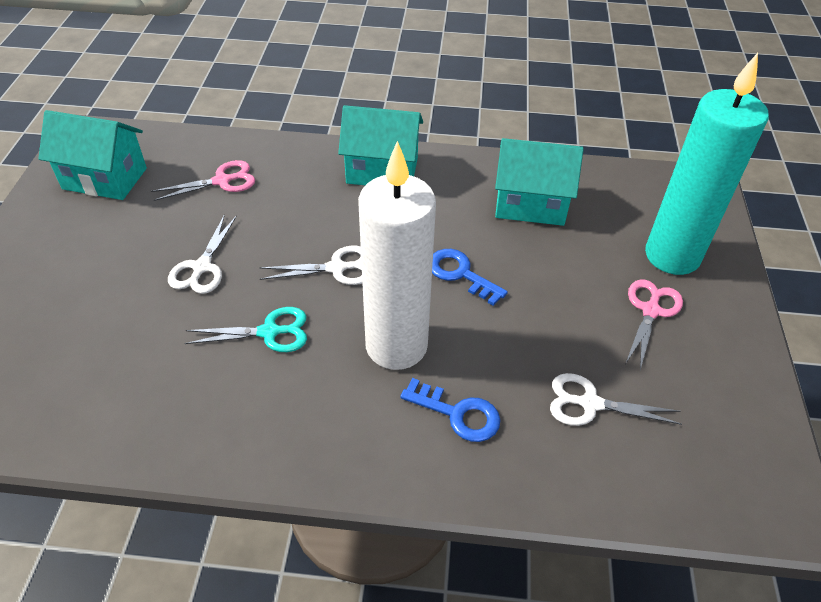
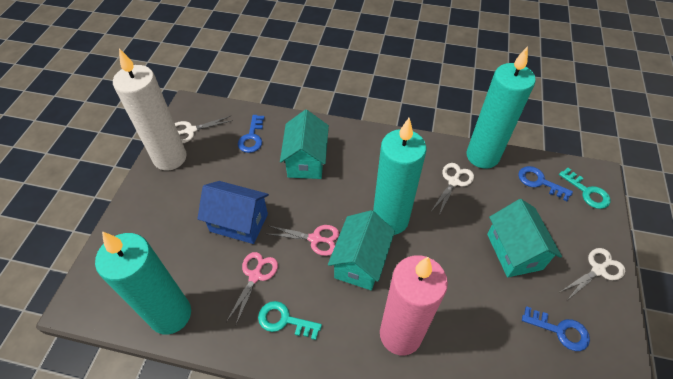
blue house: none = 0 -> [197,181,269,244] = 1
blue key: [400,378,501,442] [432,249,508,306] = 2 -> [238,115,265,153] [518,166,573,201] [522,306,590,351] = 3
pink candle: none = 0 -> [380,255,448,355] = 1
turquoise candle: [645,53,769,275] = 1 -> [95,231,191,335] [373,118,426,235] [466,46,536,169] = 3
turquoise key: none = 0 -> [258,301,322,340] [559,168,610,209] = 2
turquoise scissors: [185,307,307,352] = 1 -> none = 0

